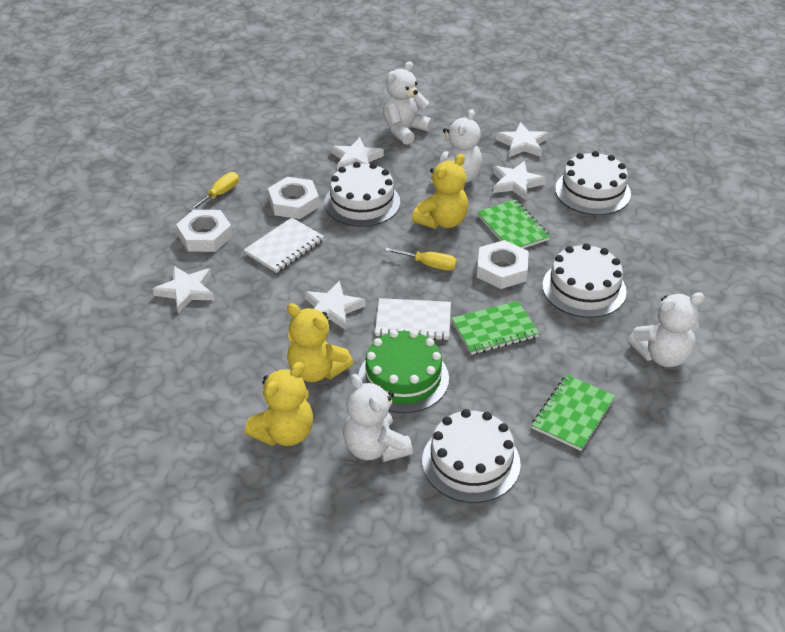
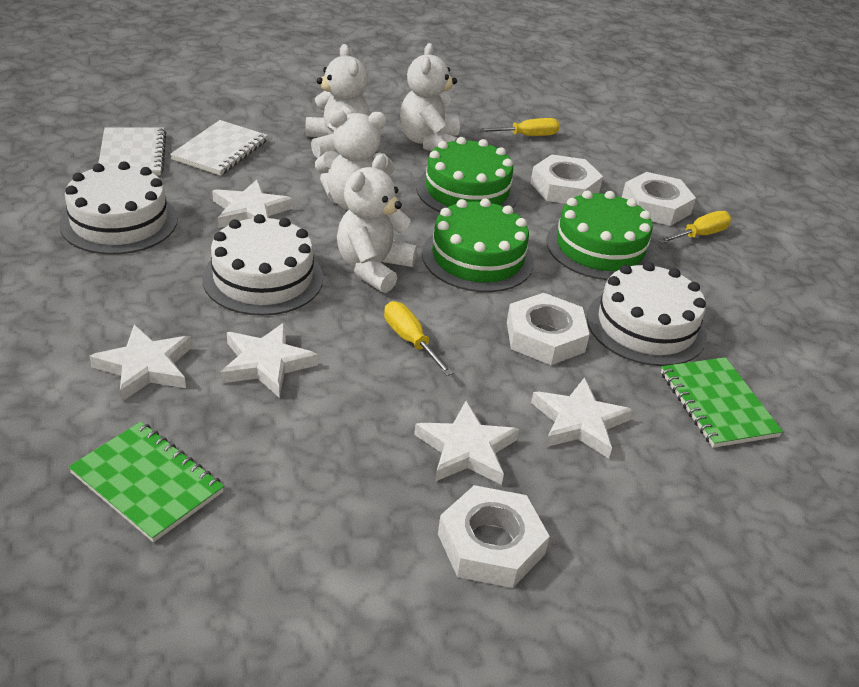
green cake: [358,330,449,413] = 1 -> [416,137,518,212] [422,198,534,292] [546,191,655,280] = 3
green notebook: [452,301,540,355] [477,200,550,248] [532,375,615,451] = 3 -> [68,422,224,542] [661,357,783,448] = 2
white cake: [324,162,400,227] [422,409,521,503] [542,243,627,318] [555,151,631,215] = 4 -> [59,161,178,255] [202,214,323,316] [587,262,707,366] = 3
white nut: [176,210,233,252] [268,177,319,219] [477,240,529,289] = 3 -> [438,485,550,588] [507,293,590,365] [531,155,603,204] [622,172,696,226] = 4
yellow screwdriver: [189,172,239,211] [385,247,457,271] = 2 -> [384,301,453,376] [478,118,560,136] [658,211,731,244] = 3
yellow teddy bear: [245,362,313,446] [287,303,354,382] [412,154,468,229] = 3 -> none = 0

